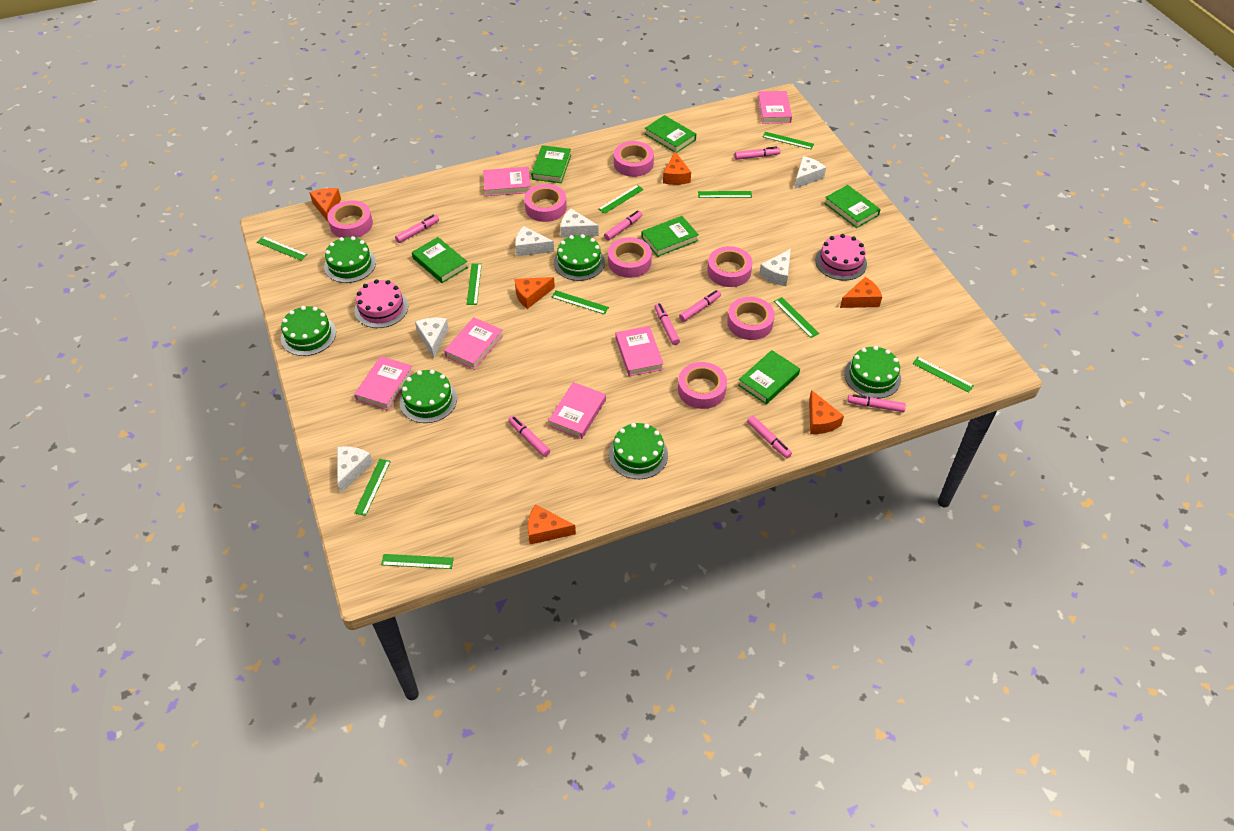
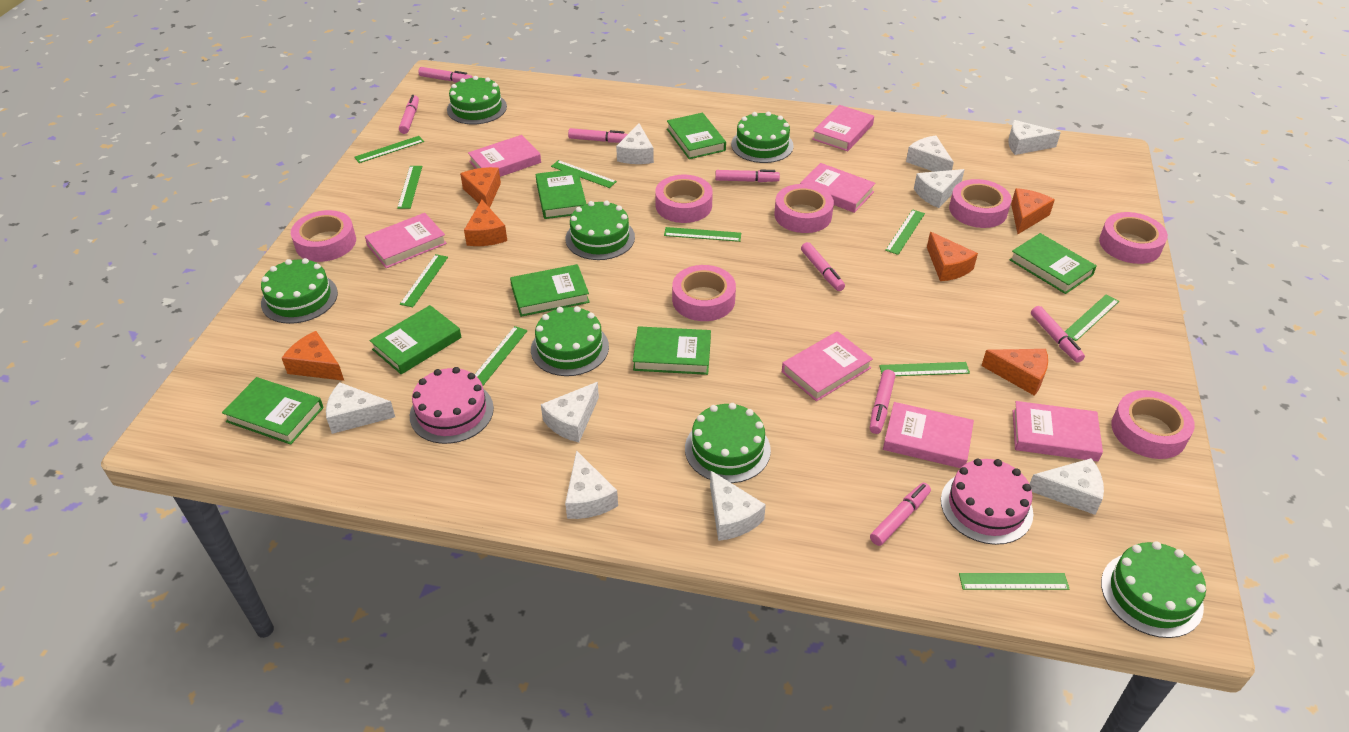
green book: [412,237,468,283] [531,145,571,183] [641,216,699,257] [645,115,696,153] [738,350,800,404] [824,185,881,228] = 6 -> [222,377,324,445] [370,305,461,374] [510,264,590,317] [536,169,586,219] [633,326,711,375] [667,113,726,159] [1010,233,1097,294] = 7
green cake: [281,306,336,356] [324,236,376,283] [400,370,457,423] [554,234,605,281] [609,423,668,479] [844,346,901,398] = 6 -> [261,258,338,324] [447,76,507,125] [531,306,609,376] [566,200,635,260] [685,403,771,483] [731,112,794,163] [1101,541,1206,638] = 7
pink book: [354,356,414,410] [444,317,503,370] [483,167,531,196] [548,382,606,439] [616,326,664,376] [758,91,792,123] = 6 -> [365,213,447,268] [468,135,541,177] [782,331,873,401] [800,163,875,213] [812,105,874,151] [883,402,974,468] [1012,401,1103,461] = 7
white cheese: [337,446,373,493] [415,318,449,358] [515,226,554,256] [561,209,599,238] [759,249,791,286] [795,156,826,189] = 6 -> [326,382,395,434] [541,382,599,442] [565,450,618,519] [616,123,654,164] [710,471,766,541] [906,136,954,172] [914,169,965,208] [1008,120,1061,155] [1030,458,1104,515] = 9

